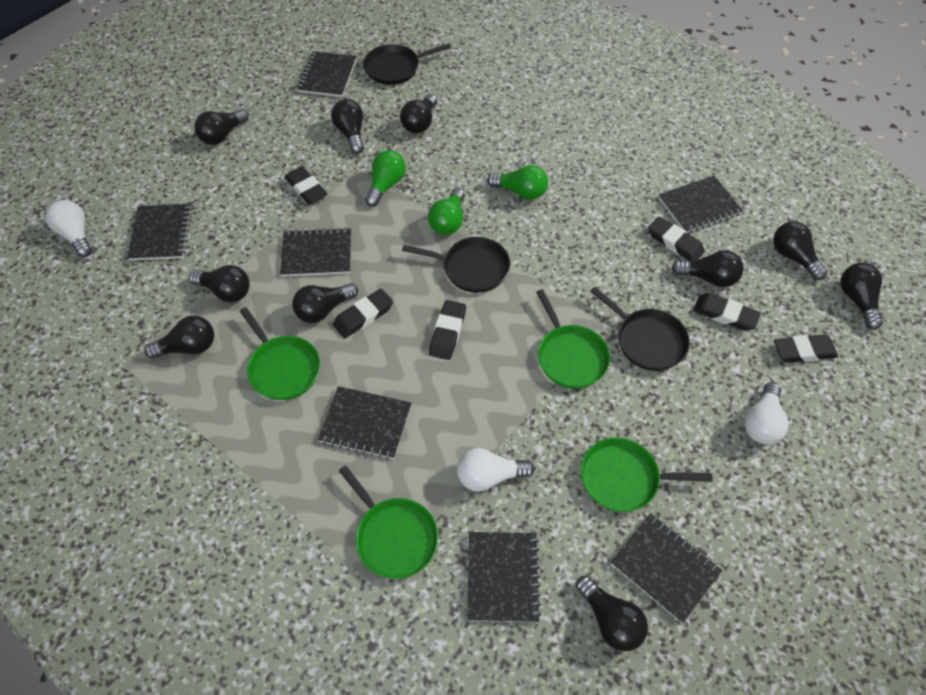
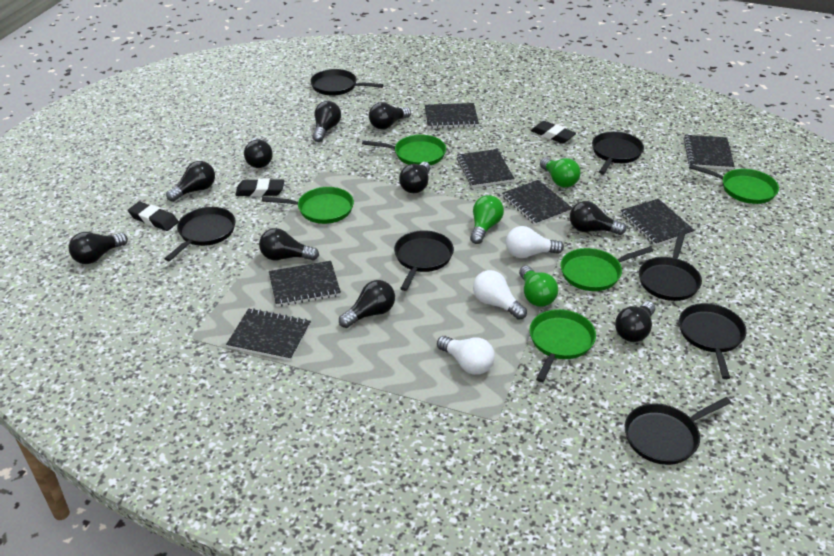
black eraser: [284,166,328,205] [333,289,393,338] [429,300,466,360] [648,217,705,261] [693,293,761,331] [774,334,838,363] = 6 -> [128,201,179,231] [235,179,284,197] [531,121,576,143] = 3
black pan: [363,43,451,85] [402,237,510,293] [590,287,690,371] = 3 -> [165,207,236,261] [310,69,384,96] [394,230,454,291] [592,131,644,174] [625,397,731,465] [639,232,702,301] [679,303,747,379] = 7
green pan: [240,307,320,400] [339,465,439,579] [536,289,610,389] [580,438,713,512] = 4 -> [262,187,354,224] [362,134,446,165] [529,309,596,382] [560,247,653,291] [689,164,779,204] = 5

